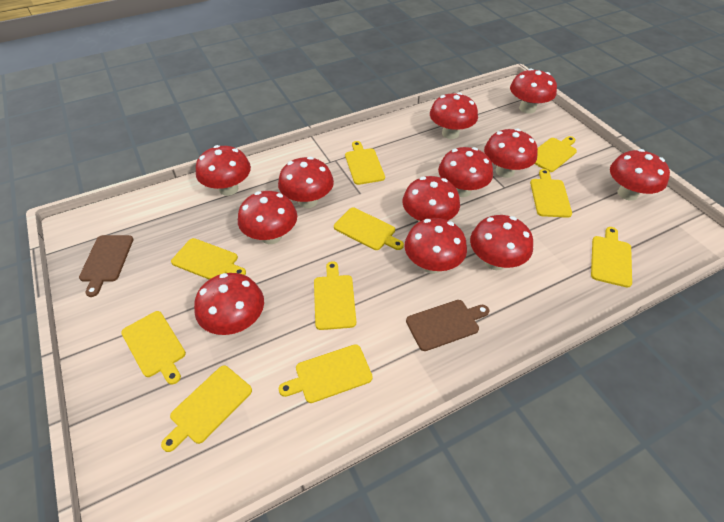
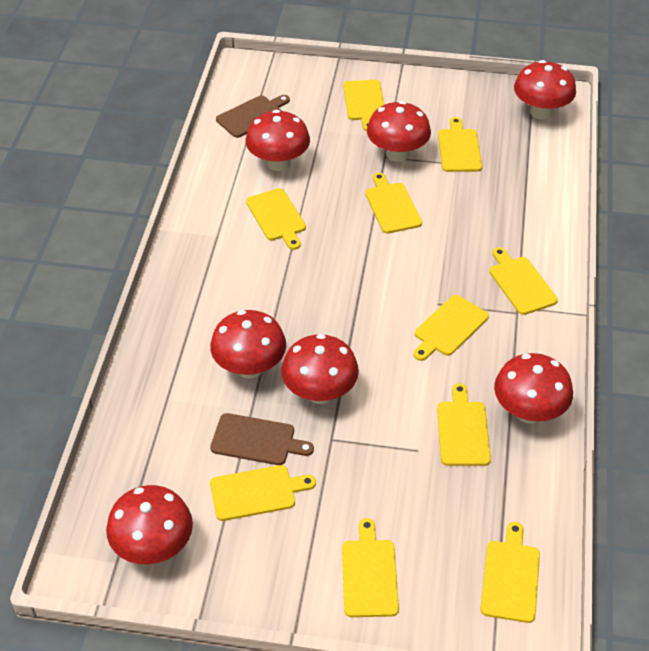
red mushroom: [194,273,264,335] [196,145,251,196] [238,191,297,244] [278,157,334,208] [402,176,460,222] [405,218,467,274] [430,92,478,139] [438,147,493,197] [470,215,533,270] [484,129,538,178] [510,68,557,114] [610,149,670,201] = 12 -> [106,485,193,565] [210,310,286,379] [245,110,310,171] [281,334,359,404] [367,101,431,162] [494,353,573,424] [514,60,576,119] = 7

